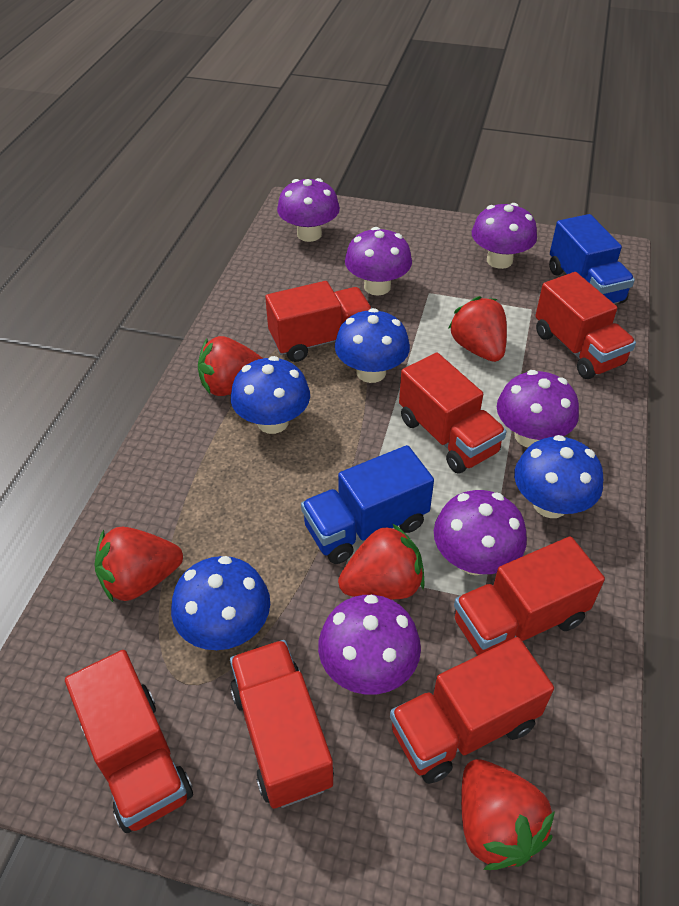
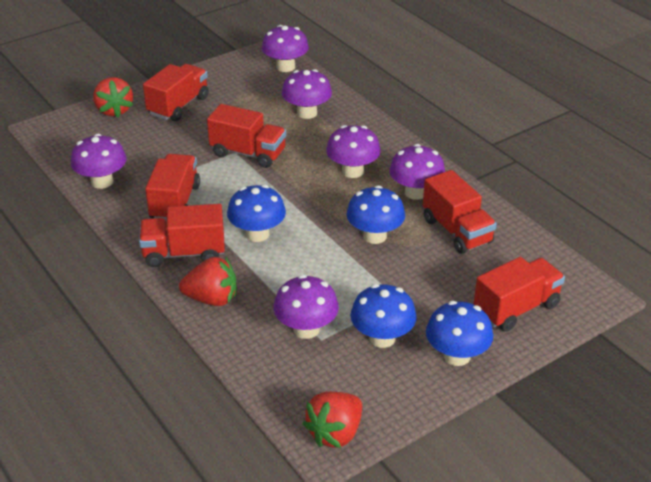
blue truck: [301,445,434,564] [549,214,635,304] = 2 -> none = 0
red strawberry: [95,527,183,602] [198,336,263,396] [338,523,425,600] [448,296,507,362] [461,759,555,870] = 5 -> [93,77,133,117] [179,257,236,306] [303,392,362,448] = 3
red truck: [65,650,193,833] [230,640,334,809] [265,281,372,362] [390,637,554,784] [399,353,506,474] [454,536,605,655] [535,272,636,379] = 7 -> [139,204,225,267] [143,64,209,121] [145,154,200,221] [207,104,286,168] [423,170,497,254] [474,257,565,332] = 6

